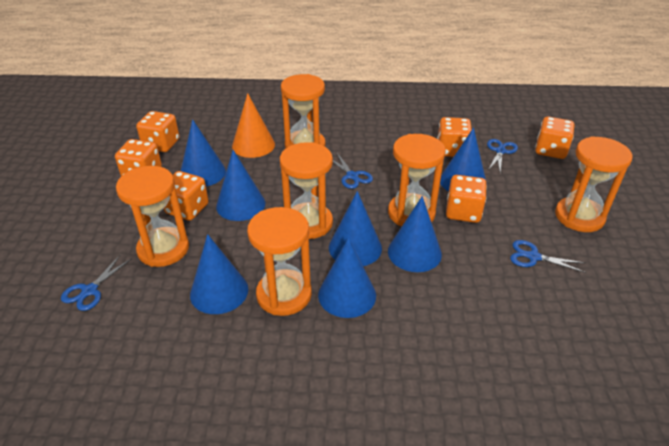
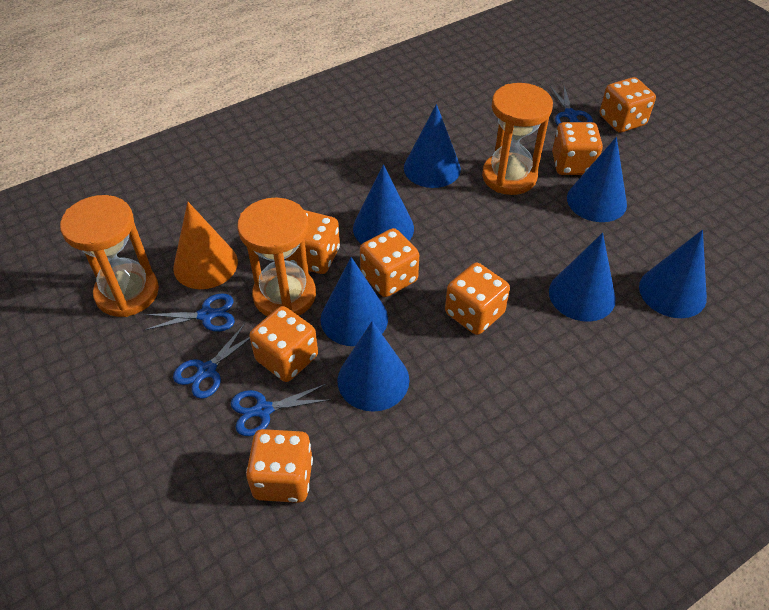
orange dice: [115,139,162,176] [136,111,179,152] [164,171,209,221] [437,117,472,157] [446,175,487,223] [535,117,575,159] = 6 -> [246,429,313,503] [249,306,318,382] [286,210,340,274] [360,228,419,297] [445,263,510,335] [552,122,603,175] [600,77,656,133] = 7
orange hourglass: [116,166,189,267] [247,207,312,316] [280,142,333,239] [281,74,326,149] [388,134,446,226] [555,136,633,232] = 6 -> [60,195,159,317] [237,198,316,316] [482,83,553,195] = 3

